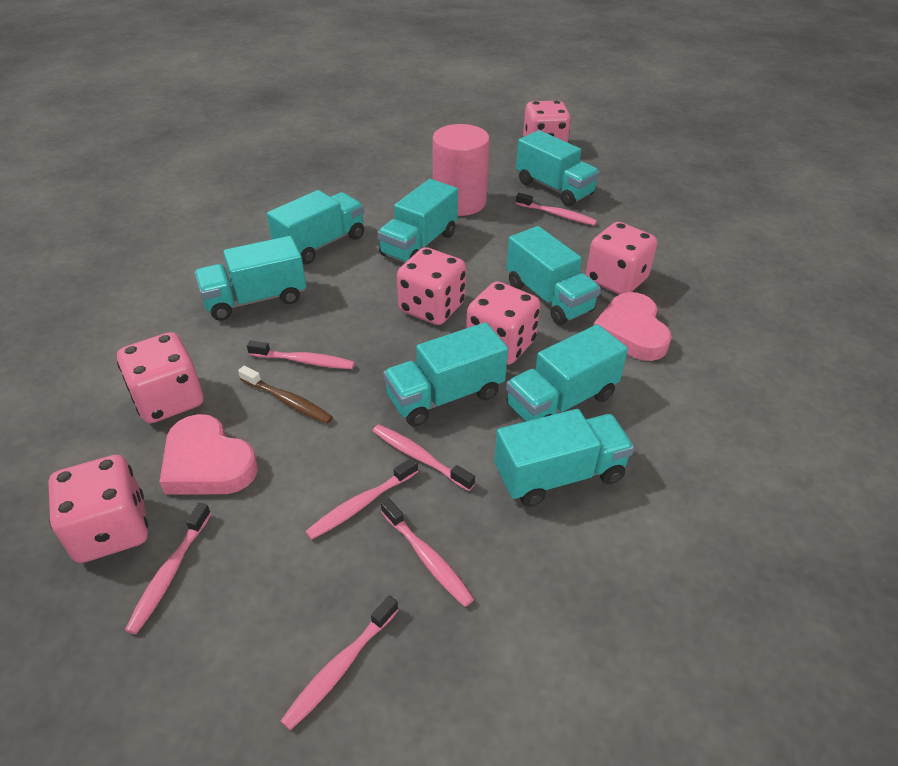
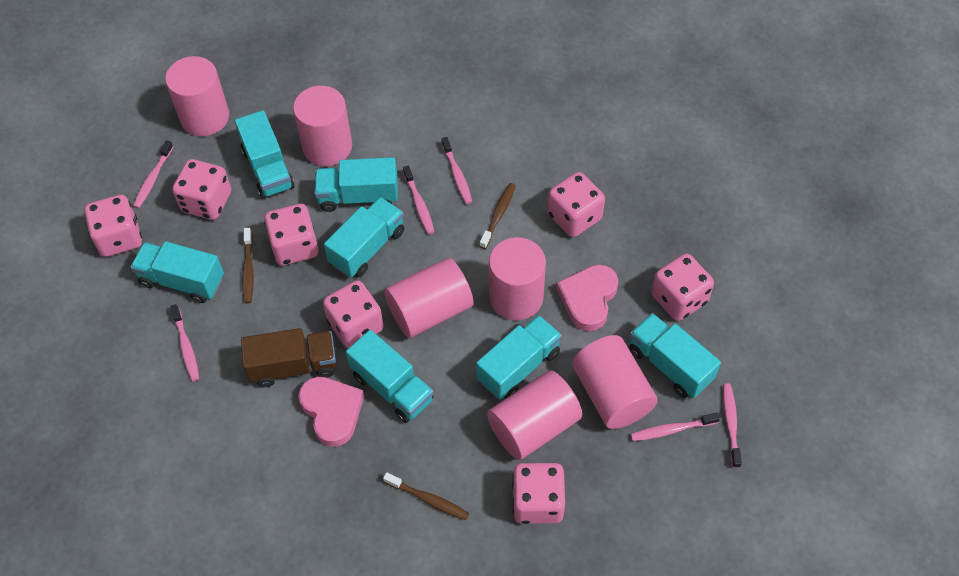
brown toothbrush: [238,366,333,424] = 1 -> [242,228,254,304] [383,472,469,520] [480,183,516,249] = 3
brown truck: none = 0 -> [241,328,336,387] = 1
pink cylinder: [433,124,490,216] = 1 -> [165,56,229,136] [293,86,352,166] [385,258,474,338] [487,370,582,460] [489,237,546,320] [572,335,658,429] = 6
pink dice: [48,455,148,563] [117,332,203,423] [397,247,466,325] [466,281,540,365] [523,100,571,143] [586,222,657,294] = 6 -> [84,195,142,257] [172,159,231,220] [264,204,319,266] [323,280,384,348] [512,463,565,524] [547,172,605,237] [651,254,714,321] = 7
pink toothbrush: [125,503,211,634] [247,341,355,369] [281,596,398,730] [305,457,418,540] [373,424,475,491] [381,498,474,607] [516,193,597,225] = 7 -> [133,140,173,208] [170,304,199,382] [403,165,434,234] [441,137,472,204] [630,413,720,441] [723,383,742,468] = 6
turquoise truck: [194,236,306,321] [267,190,364,264] [378,179,458,263] [383,322,508,427] [494,409,634,507] [506,226,601,325] [506,324,628,421] [516,130,600,206] = 8 -> [130,241,224,303] [235,110,295,198] [314,157,398,212] [324,197,404,278] [346,330,434,423] [476,315,562,399] [629,313,721,398] = 7

